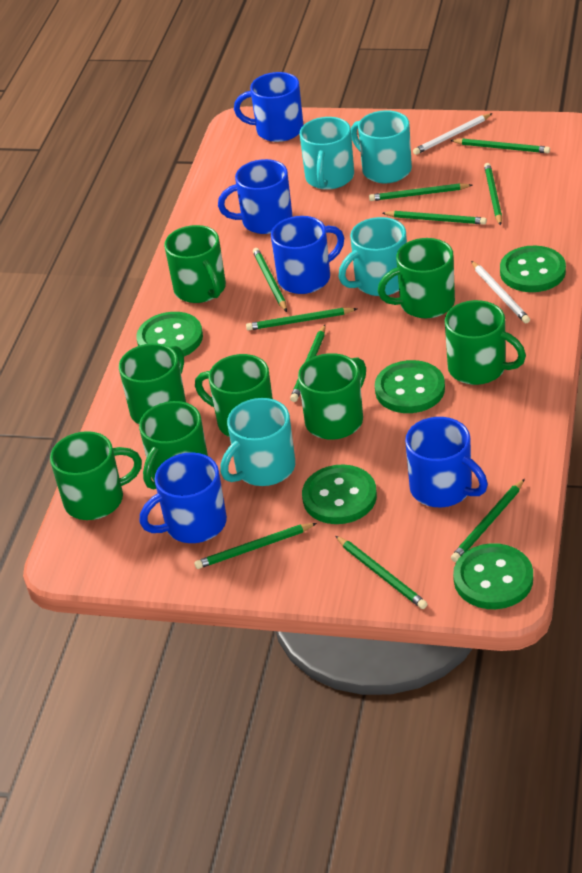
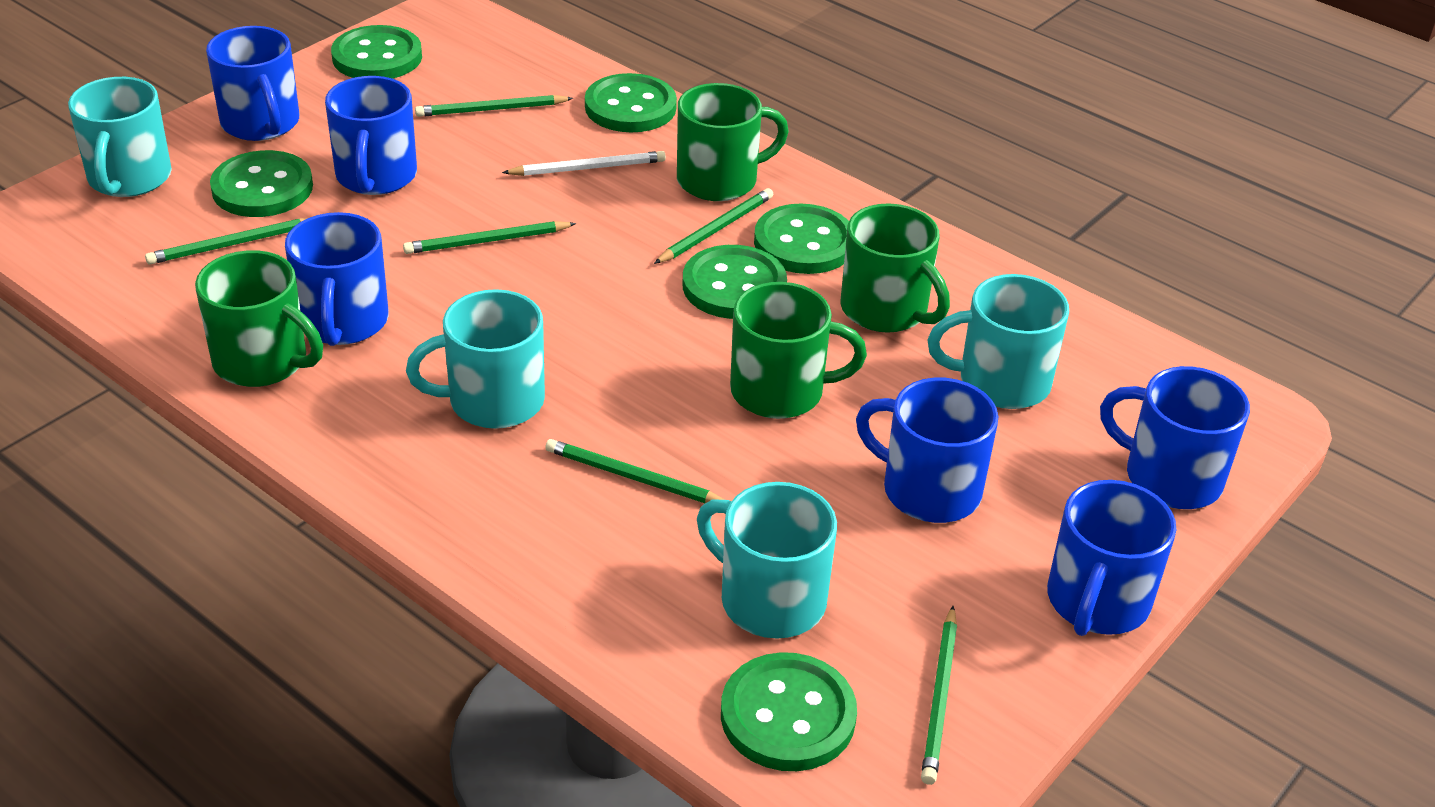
blue mug: [139,452,227,543] [218,159,293,234] [234,72,303,142] [271,216,344,294] [405,417,488,507] = 5 -> [206,26,299,141] [285,212,389,346] [325,76,417,195] [856,378,998,523] [1047,480,1176,636] [1100,366,1250,509] = 6
green button: [136,312,203,356] [302,464,377,524] [375,360,445,413] [453,543,533,609] [500,246,566,292] = 5 -> [210,150,313,217] [331,25,422,79] [585,73,677,132] [683,245,787,319] [721,652,857,771] [754,204,849,274] = 6
green mug: [50,431,142,520] [119,343,186,424] [139,401,208,490] [164,225,226,303] [195,354,273,437] [298,353,366,440] [378,238,455,318] [445,300,526,385] = 8 -> [195,250,323,387] [677,83,789,201] [730,282,867,419] [840,203,950,333] = 4
green pencil: [194,523,317,569] [246,308,357,331] [253,248,287,312] [290,325,325,402] [336,536,427,609] [369,183,472,201] [382,211,487,225] [450,138,550,153] [451,479,525,562] [484,163,502,226] = 10 -> [145,218,307,265] [403,221,576,254] [415,95,573,117] [545,439,725,503] [654,188,773,264] [921,606,957,785] = 6
white pencil: [413,113,493,155] [471,261,530,323] = 2 -> [502,151,666,176] = 1

